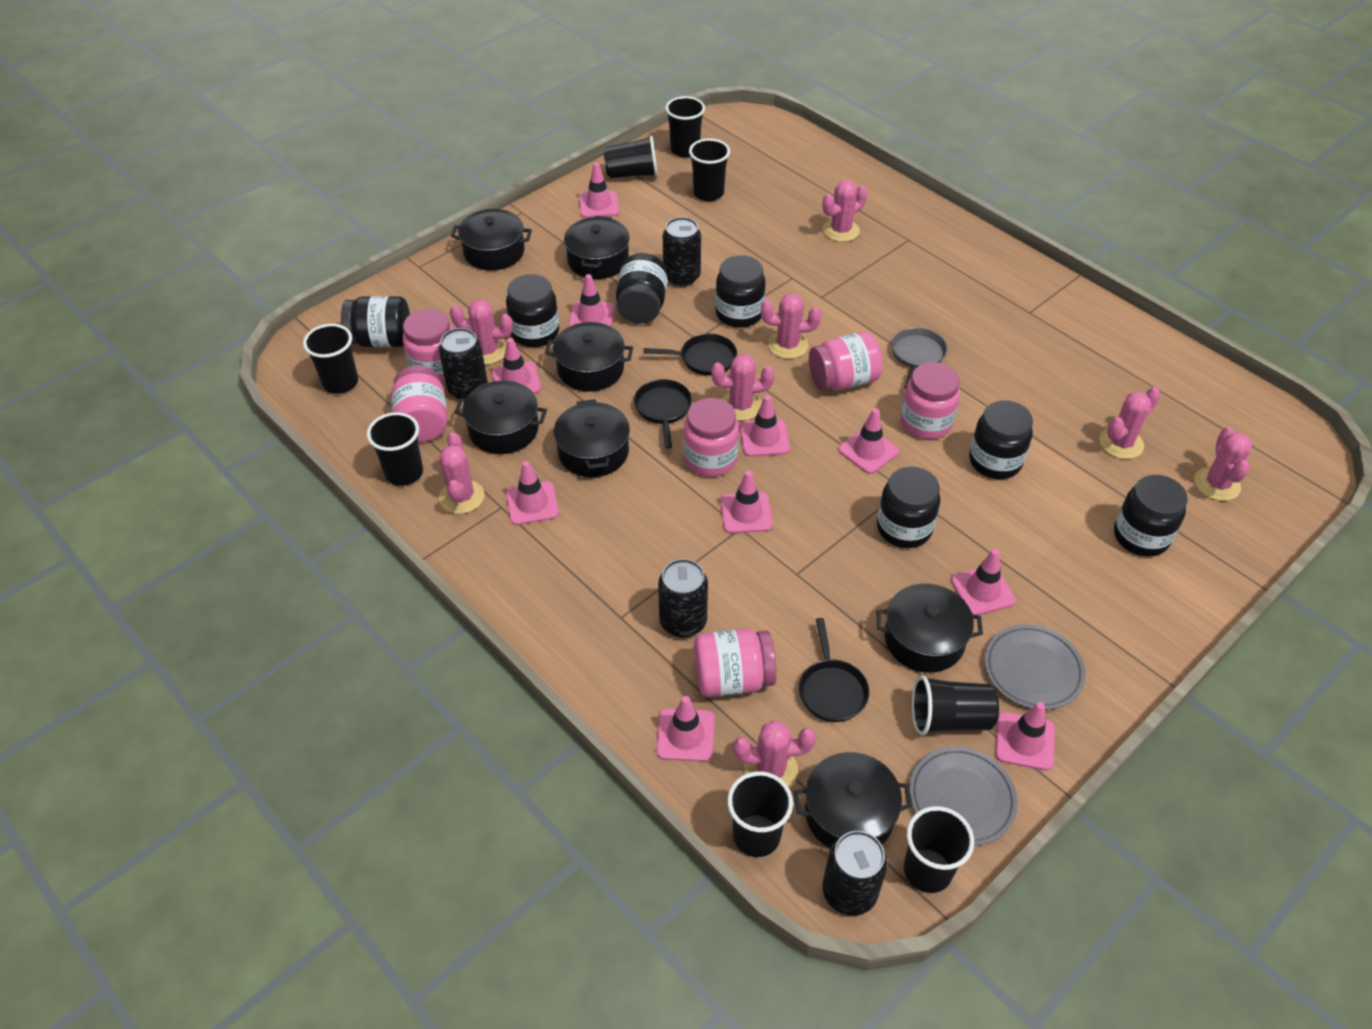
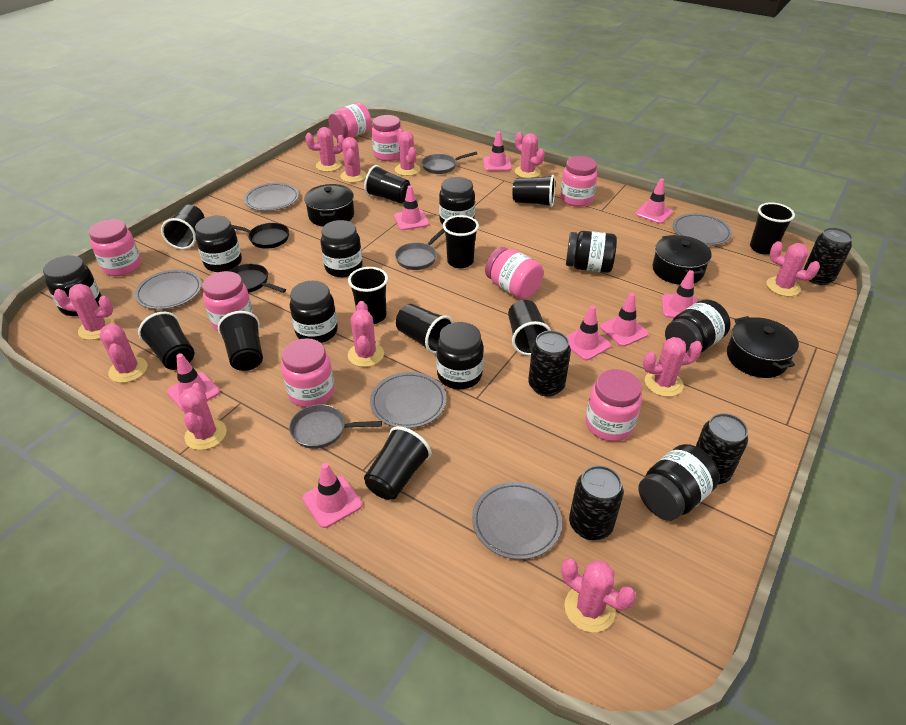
black cup: [303,324,358,394] [367,412,423,486] [604,136,658,178] [665,96,705,157] [689,138,730,201] [727,771,793,857] [904,806,974,893] [912,675,999,736] = 8 -> [138,312,194,370] [161,205,205,249] [218,311,263,371] [348,267,388,324] [364,165,410,203] [364,426,431,500] [396,304,454,354] [443,215,479,268] [508,300,551,355] [512,175,555,207] [750,202,795,255] = 11
black jar: [341,296,410,347] [506,274,559,347] [616,253,668,324] [715,255,766,328] [877,466,940,548] [969,400,1033,479] [1114,474,1188,557] = 7 -> [43,255,101,316] [195,216,242,272] [290,281,338,343] [321,220,363,277] [436,322,484,389] [439,177,475,225] [566,231,617,273] [638,444,720,521] [665,299,731,353] = 9
black pan: [634,379,692,449] [643,334,737,376] [799,618,869,722] = 3 -> [229,264,286,293] [231,223,289,249] = 2
black pot: [451,209,532,270] [455,380,547,454] [545,322,633,391] [554,399,630,477] [564,216,630,279] [794,752,913,849] [876,584,983,673] = 7 -> [304,184,354,227] [652,235,712,285] [727,316,799,378] = 3
grey pan: [891,328,947,389] = 1 -> [289,404,382,449] [395,229,445,270] [422,152,477,174] = 3
grey plate: [909,747,1018,846] [984,624,1086,710] = 2 -> [135,269,202,310] [244,183,299,211] [370,372,446,428] [472,482,562,560] [673,213,732,246] = 5
pink cactus: [439,433,485,514] [450,299,513,365] [711,354,775,421] [733,720,816,788] [761,293,821,359] [823,180,867,242] [1099,387,1161,459] [1194,427,1252,501] = 8 -> [54,284,115,340] [99,323,147,383] [179,383,227,450] [305,127,345,172] [340,137,367,183] [348,301,384,367] [395,129,420,176] [515,132,545,178] [561,559,636,632] [643,337,702,397] [766,241,820,296] = 11
pink jar: [391,366,448,442] [403,309,453,382] [683,398,739,477] [694,629,777,697] [809,332,883,391] [901,362,960,439] = 6 -> [89,219,141,276] [202,271,254,331] [281,338,334,407] [328,103,372,138] [372,115,403,161] [485,247,543,299] [560,156,598,207] [586,369,642,441] = 8
pink traffic cone: [492,338,541,394] [506,461,559,525] [569,274,614,327] [579,162,619,218] [656,696,715,762] [720,471,773,533] [740,395,790,457] [838,408,899,474] [951,549,1016,615] [995,702,1055,770] = 10 -> [167,353,220,412] [302,463,362,528] [394,185,429,230] [483,131,512,171] [566,306,611,360] [600,293,649,347] [635,178,673,224] [662,270,698,318] = 8

